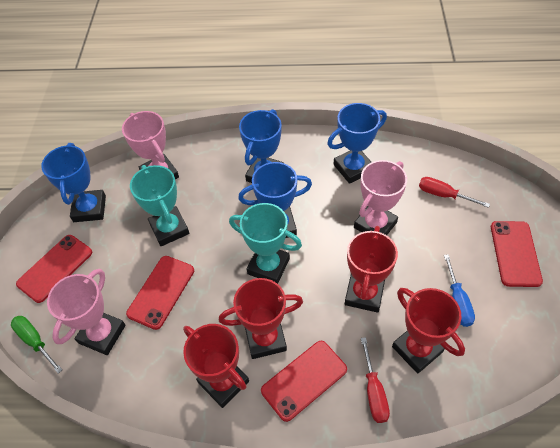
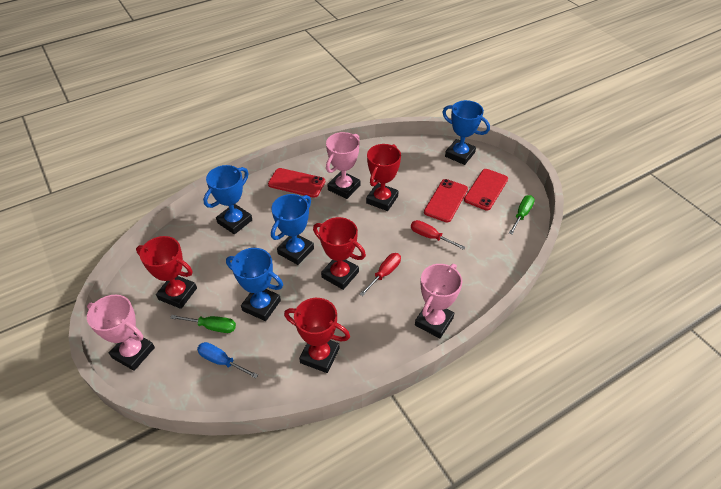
green screwdriver: [11,316,62,374] = 1 -> [170,315,236,333] [509,195,535,235] = 2
red phone: [16,235,92,303] [126,256,194,330] [261,341,347,422] [491,221,543,287] = 4 -> [268,168,325,198] [424,179,468,223] [464,169,508,211] = 3
turquoise trophy: [130,165,189,246] [229,203,302,284] = 2 -> none = 0

